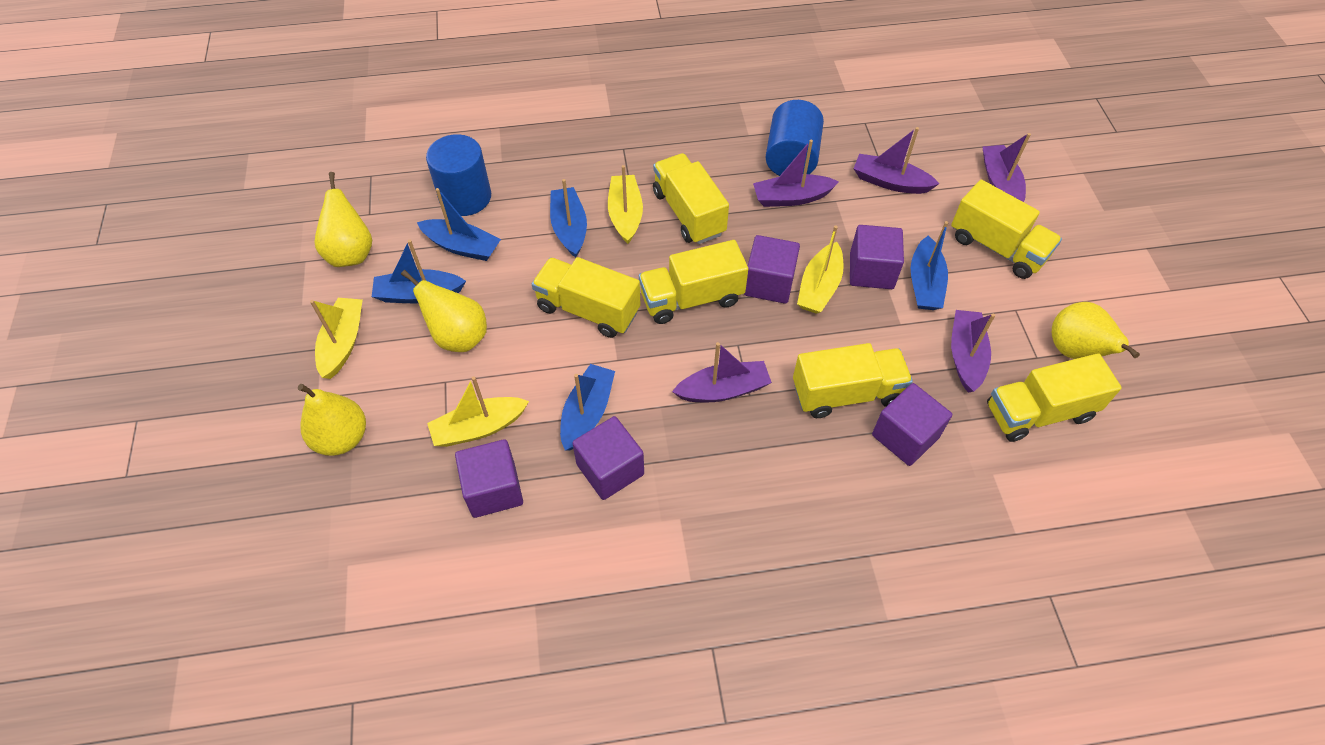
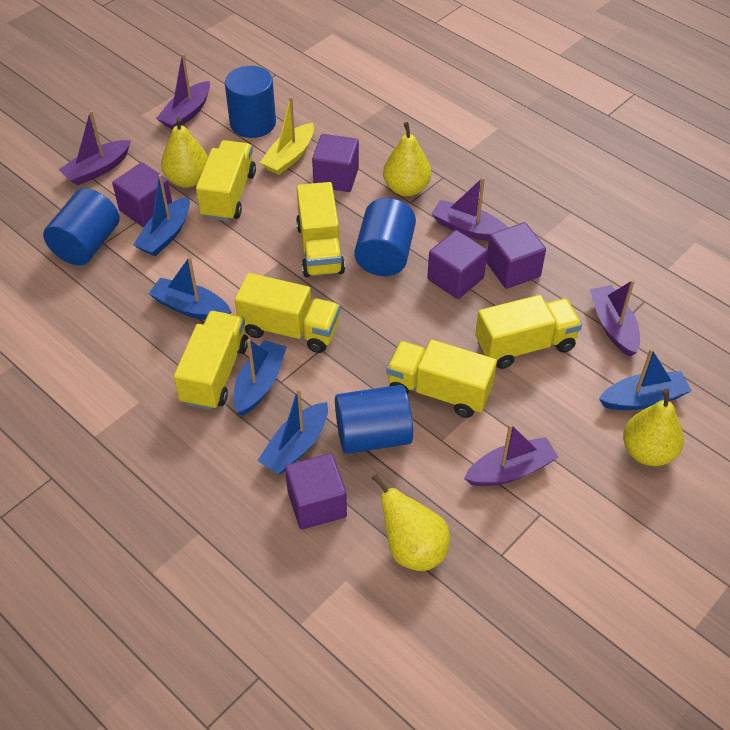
blue cylinder: [426,134,491,216] [765,100,824,176] = 2 -> [43,188,119,266] [225,66,276,138] [335,385,413,454] [354,198,416,276] = 4
yellow boat: [310,298,363,379] [427,376,529,447] [608,165,643,244] [797,225,844,314] = 4 -> [260,97,314,175] = 1

